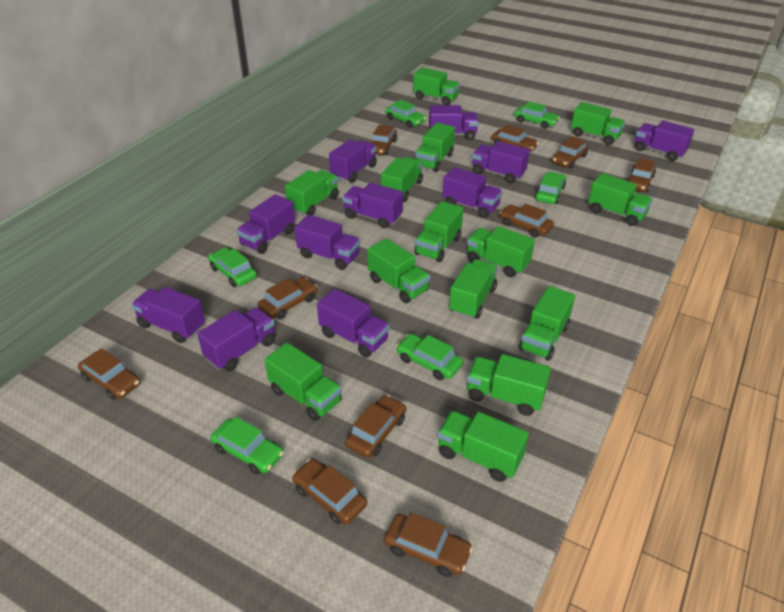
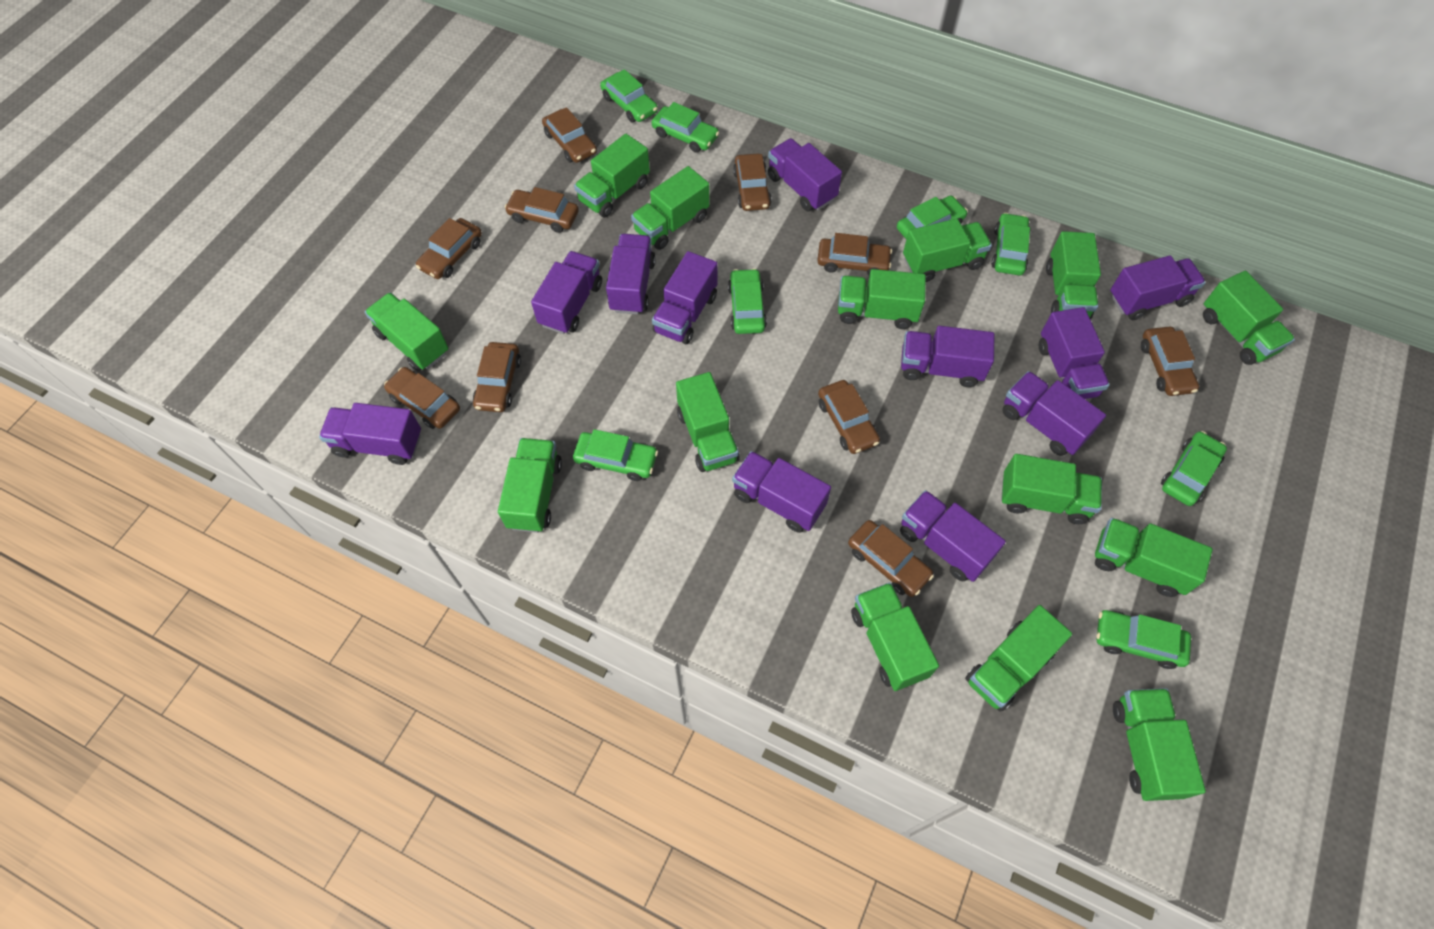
green car: [208,247,257,287] [210,417,284,474] [385,100,426,128] [396,334,463,380] [514,101,559,129] [535,172,566,204] = 6 -> [573,429,658,481] [600,69,658,123] [652,102,719,153] [728,268,767,334] [897,196,968,239] [991,213,1031,275] [1096,610,1191,669] [1161,431,1227,506] = 8

